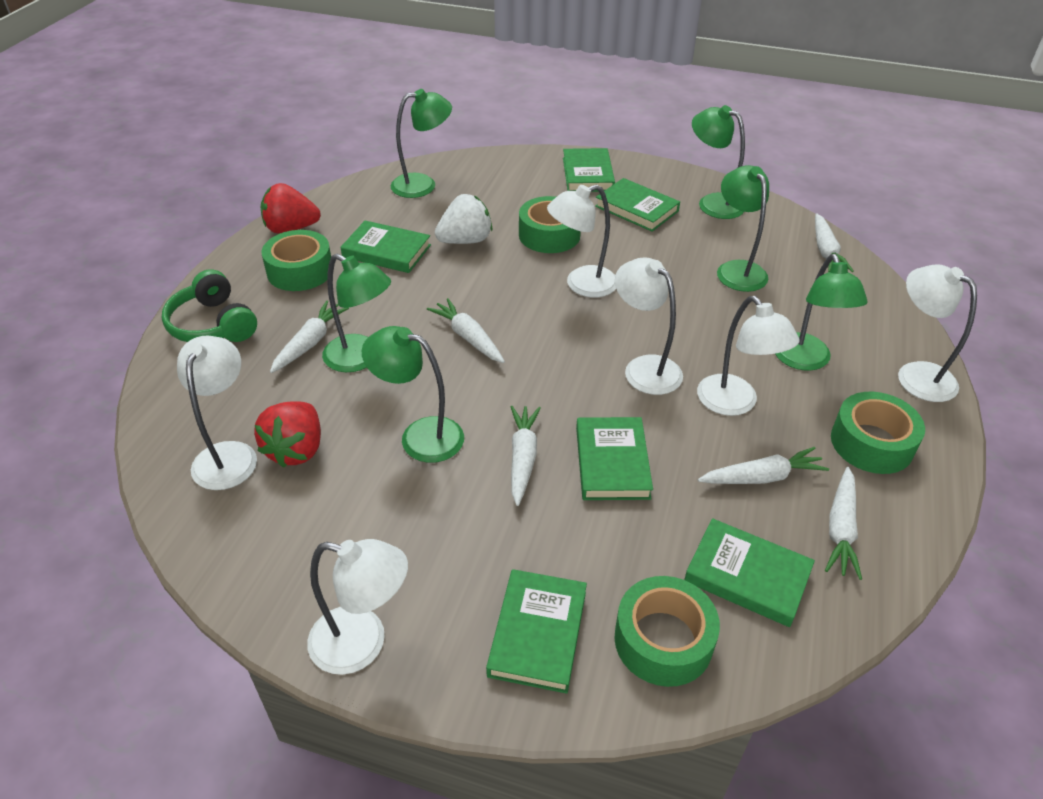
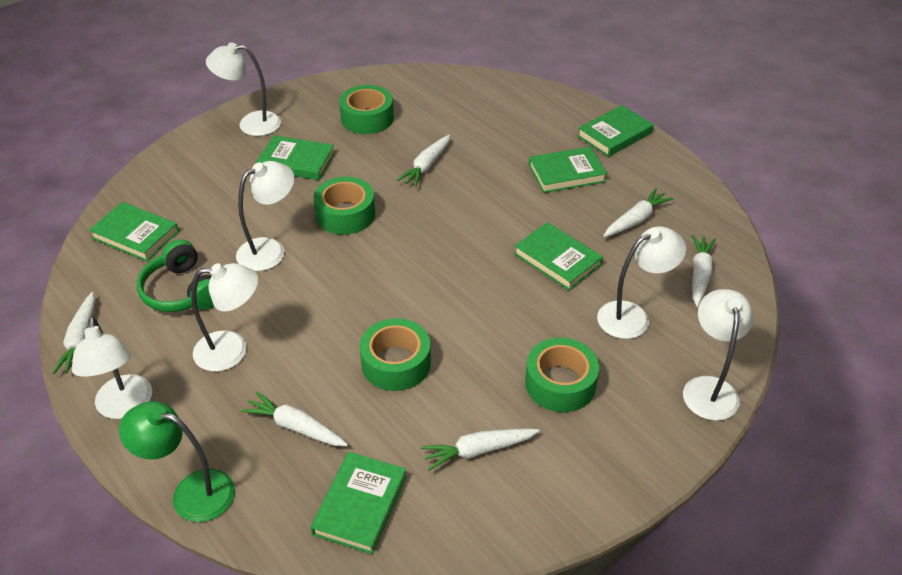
green lamp: [322,254,391,372] [362,326,464,463] [391,89,452,198] [692,105,745,219] [717,165,769,292] [775,254,868,371] = 6 -> [119,401,235,522] = 1
red strawberry: [254,402,321,468] [260,183,321,234] = 2 -> none = 0
white strawberry: [435,194,492,244] = 1 -> none = 0

